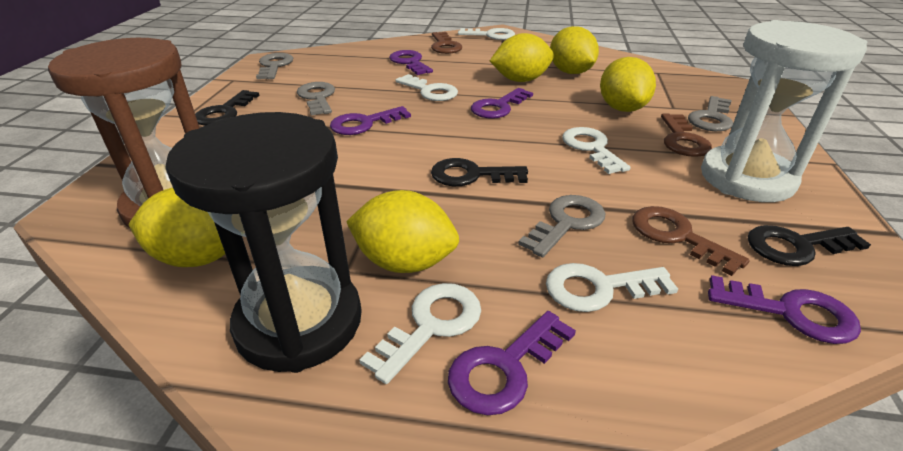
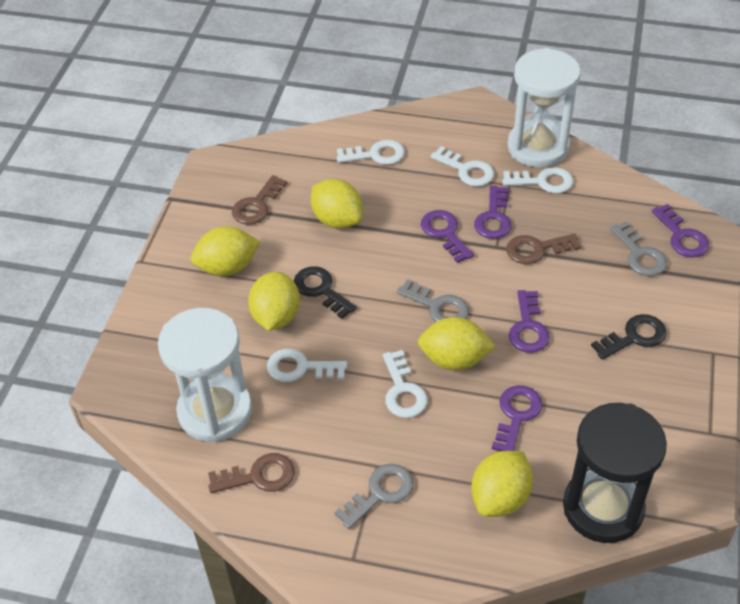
black key: [195,90,260,126] [431,158,528,186] [747,225,871,266] = 3 -> [294,266,357,319] [591,314,667,360] = 2
brown hourglass: [48,38,200,228] = 1 -> none = 0
grey key: [256,53,293,79] [297,82,335,116] [518,195,606,257] [688,96,733,131] = 4 -> [334,464,414,529] [397,279,469,322] [610,221,667,276] = 3
white hourglass: [701,20,868,202] = 1 -> [158,308,252,442] [508,48,581,168] = 2

